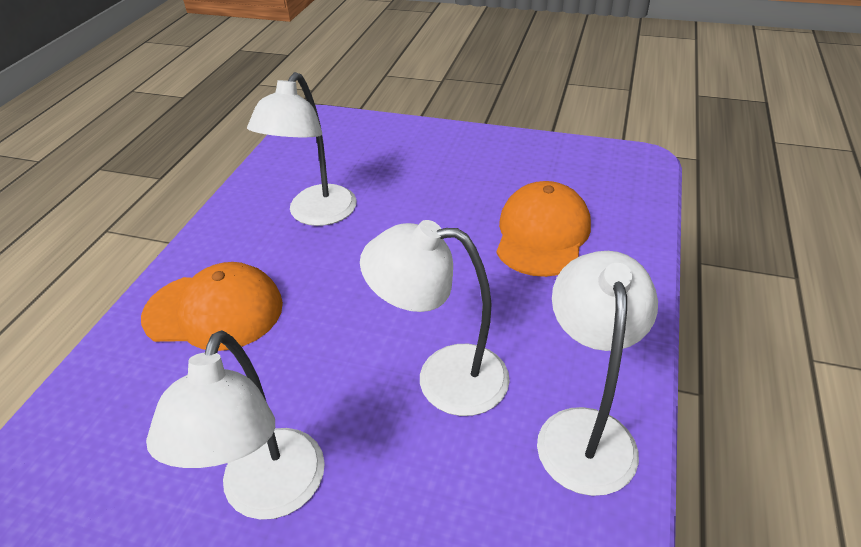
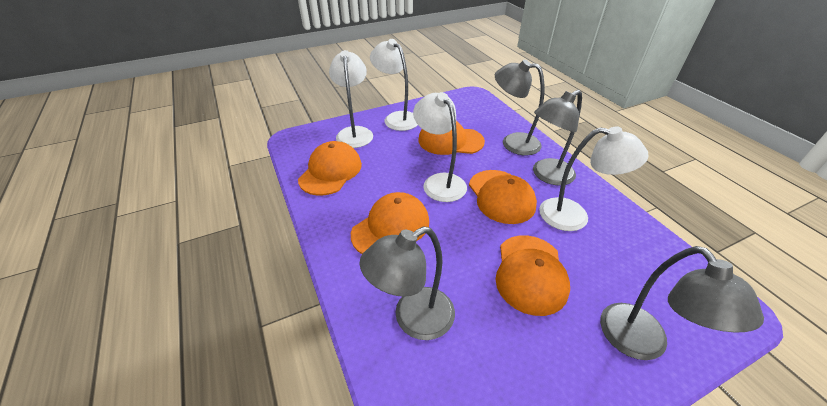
grey lamp: none = 0 -> [359,226,455,340] [495,60,544,155] [533,90,582,186] [600,246,764,360] = 4
orange cap: [141,262,283,351] [496,181,591,277] = 2 -> [298,141,362,196] [351,192,429,254] [418,121,485,155] [469,170,537,224] [495,235,570,316] = 5

